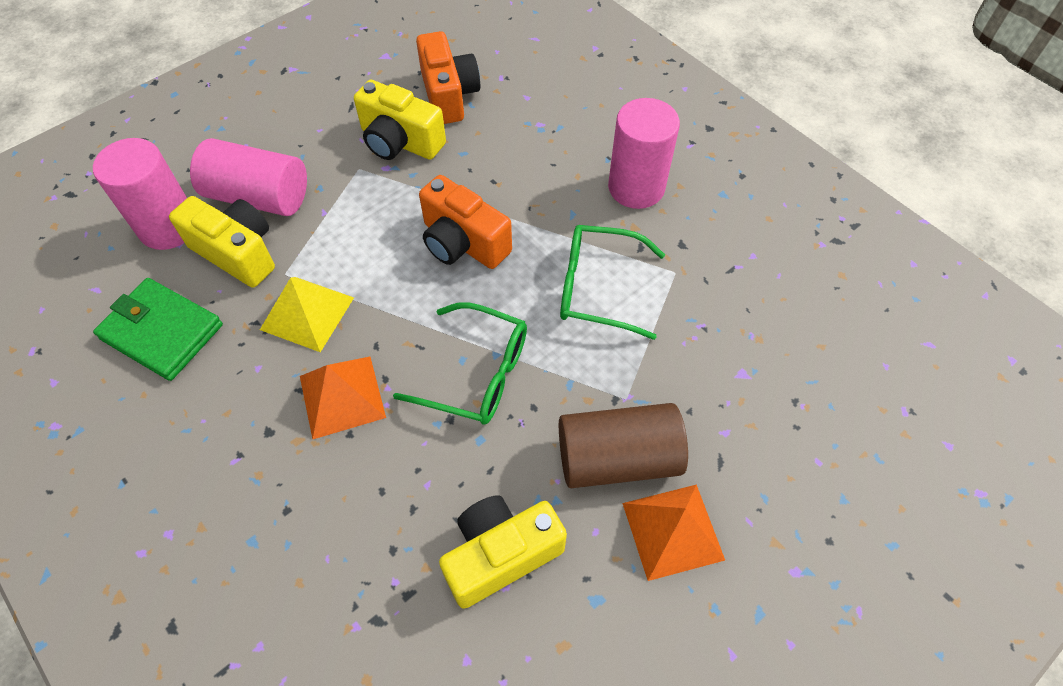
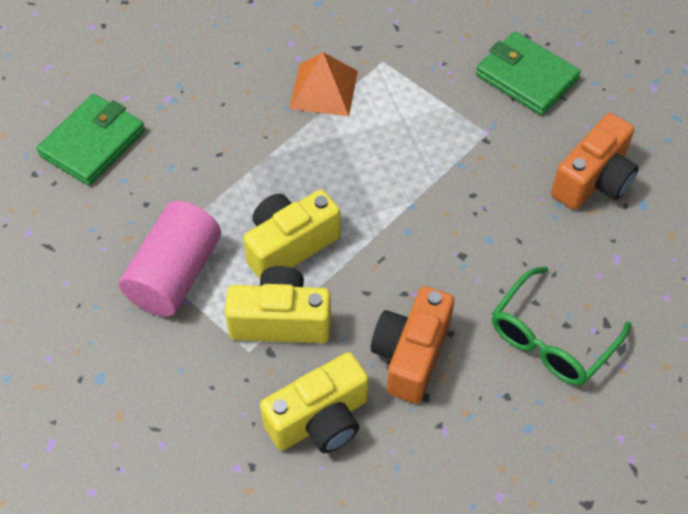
brown cylinder: [559,403,688,488] = 1 -> none = 0
green glasses: [393,302,527,425] [560,225,665,340] = 2 -> [492,266,631,386] = 1
green wallet: [93,278,223,381] = 1 -> [36,94,145,186] [476,31,581,115] = 2
orange pyramid: [300,356,386,440] [623,484,725,581] = 2 -> [289,52,358,116] = 1
pink cylinder: [93,138,187,250] [190,138,307,216] [608,98,680,209] = 3 -> [119,201,221,317] = 1
yellow pyramid: [260,277,354,352] = 1 -> none = 0

